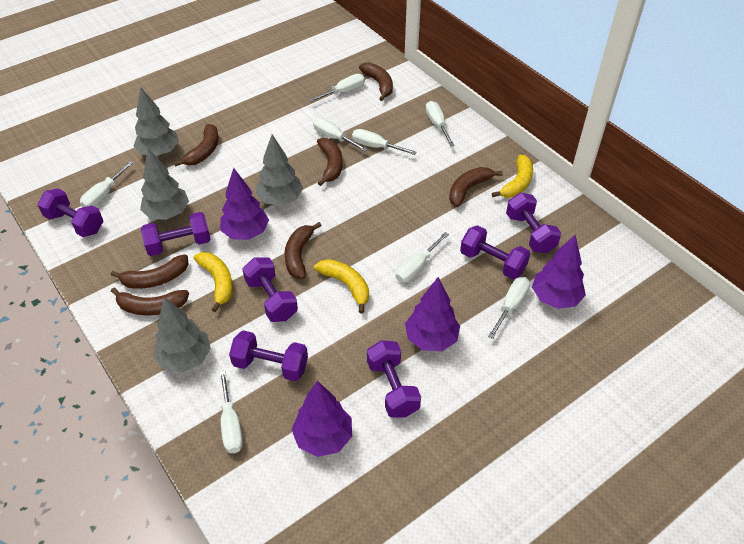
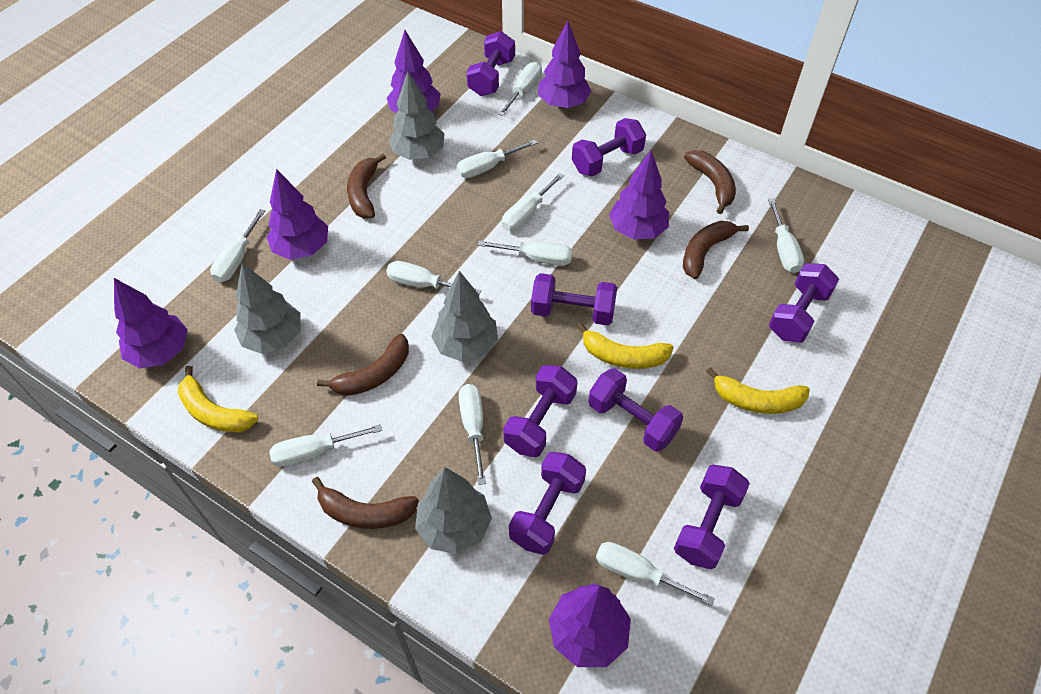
brown banana: [111,254,188,289] [111,288,189,316] [174,124,219,167] [285,222,322,279] [317,138,343,186] [359,62,393,101] [449,167,503,207] = 7 -> [312,477,419,529] [317,334,409,396] [347,153,386,218] [683,221,749,279] [684,150,736,214] = 5
purple dumbbell: [38,188,103,237] [141,212,211,256] [229,330,308,381] [242,257,298,322] [367,340,421,418] [460,225,530,279] [506,193,561,253] = 7 -> [467,31,515,96] [503,365,577,457] [509,452,586,555] [531,273,617,325] [572,118,646,177] [588,368,683,452] [674,465,750,569] [769,263,839,343] = 8
purple tree: [220,168,269,240] [291,381,352,457] [405,277,460,351] [532,235,586,309] = 4 -> [114,278,188,368] [267,169,328,260] [387,30,441,113] [538,20,591,108] [549,583,631,667] [609,150,669,240] = 6
white screwdriver: [80,161,133,207] [219,371,243,453] [309,74,365,102] [313,118,368,152] [352,129,416,155] [395,232,449,282] [425,101,454,146] [488,277,530,339] = 8 -> [210,209,265,283] [270,424,382,467] [386,261,481,295] [457,140,538,178] [459,384,486,485] [477,241,573,266] [498,62,542,116] [502,173,564,231] [596,542,715,606] [768,198,804,273] = 10

